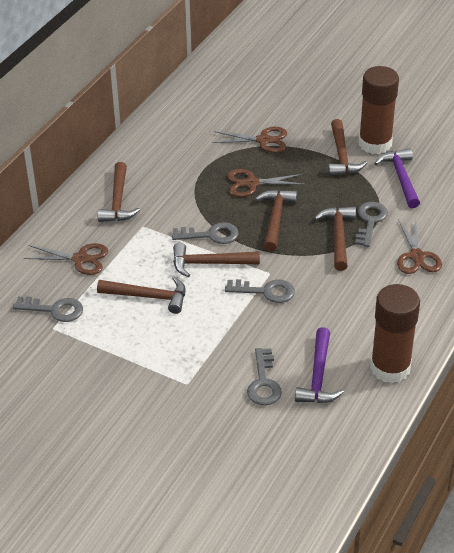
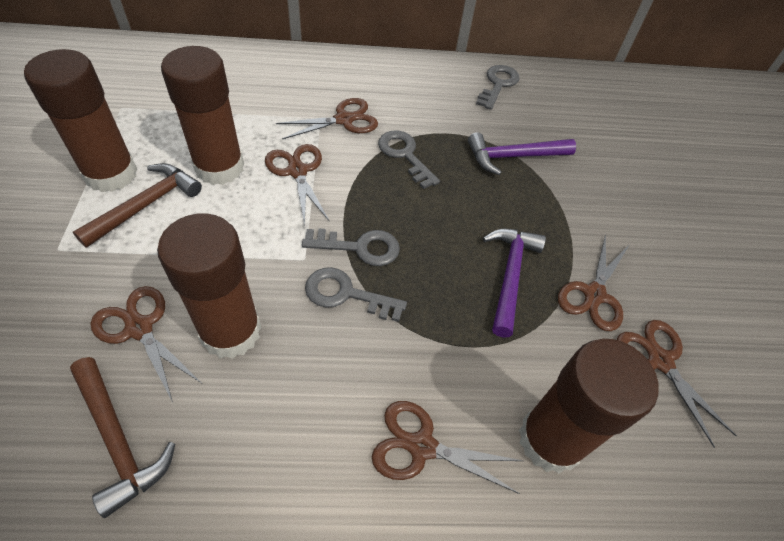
brown glue stick: [359,66,399,154] [370,284,420,383] = 2 -> [24,49,137,192] [157,213,262,359] [161,46,244,185] [519,339,659,474] = 4
brown hammer: [97,277,185,314] [98,162,140,222] [173,243,260,277] [255,190,297,251] [314,207,356,271] [328,119,367,176] = 6 -> [70,357,175,518] [73,163,202,248] = 2
brown scissors: [24,243,108,275] [212,127,287,153] [227,169,306,197] [397,218,442,274] = 4 -> [90,286,201,402] [265,144,330,225] [276,98,378,139] [372,401,523,494] [558,234,630,331] [617,320,737,448] = 6
grey key: [13,296,83,322] [172,222,239,244] [225,279,295,303] [247,348,282,405] [355,202,388,247] = 5 -> [302,229,400,266] [305,267,407,322] [378,131,440,189] [476,65,520,110] = 4

